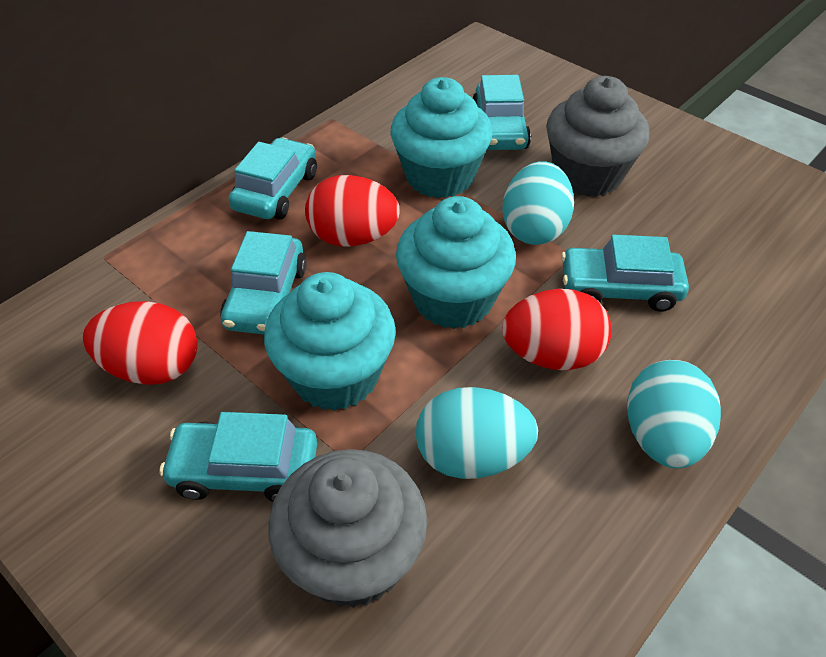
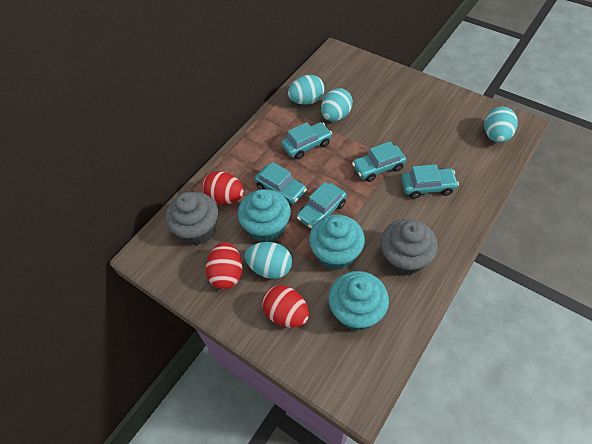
turquoise egg: [416,387,538,479] [502,161,574,245] [627,360,721,468] = 3 -> [245,242,292,279] [288,75,325,105] [321,88,353,121] [484,107,518,143] = 4

